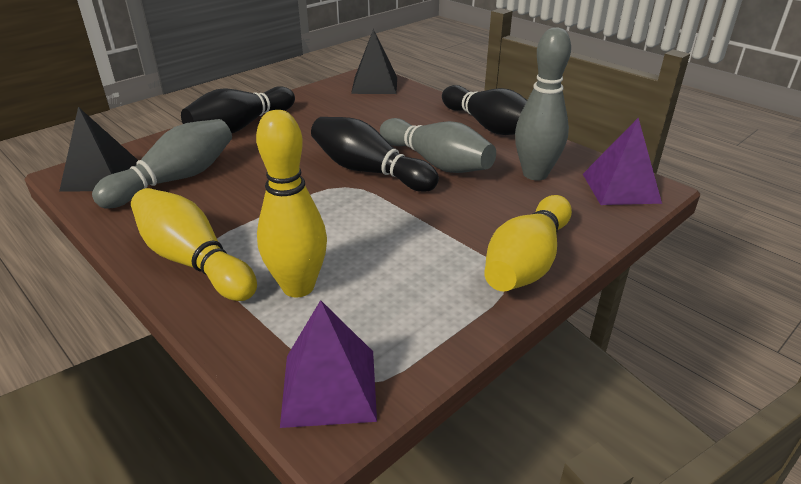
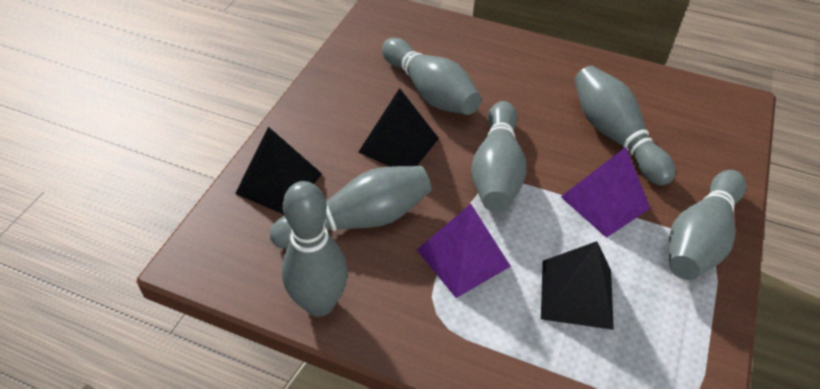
black bowling pin: [181,86,295,133] [311,117,439,192] [442,85,527,135] = 3 -> none = 0
black pyramid: [59,107,138,192] [351,29,397,94] = 2 -> [235,127,322,214] [359,88,439,167] [541,241,614,330] = 3
grey bowling pin: [92,119,232,208] [380,118,496,173] [515,27,571,180] = 3 -> [270,166,432,249] [282,181,348,317] [382,38,481,115] [471,101,527,212] [574,66,676,186] [669,170,746,280] = 6
yellow bowling pin: [131,188,257,301] [256,110,327,297] [484,195,572,291] = 3 -> none = 0

